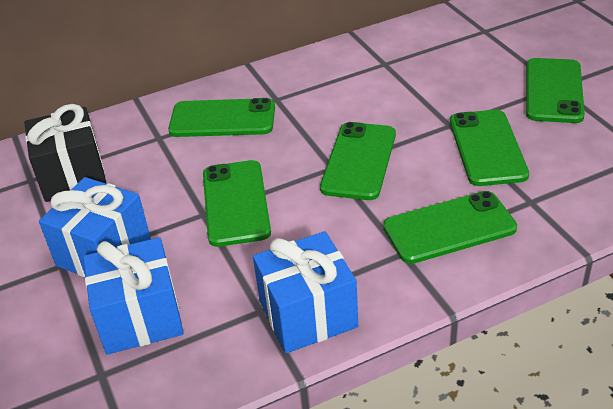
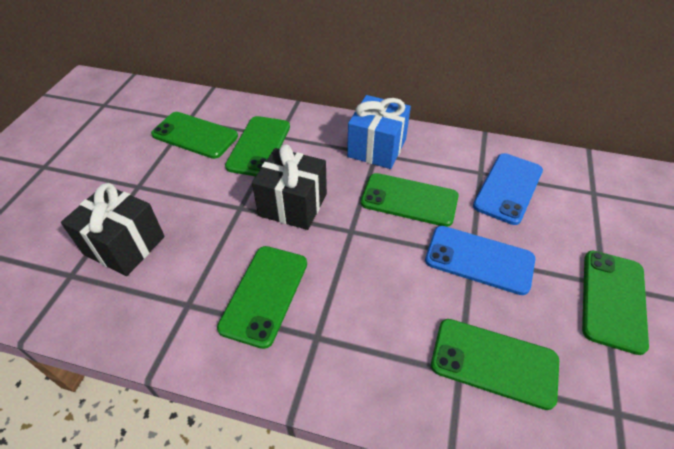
black gift: [24,104,107,202] = 1 -> [61,183,165,276] [252,144,327,230] = 2
blue gift: [39,177,151,278] [83,237,184,355] [253,231,358,353] = 3 -> [347,95,411,169] = 1
blue phone: none = 0 -> [425,226,535,295] [473,153,543,225] = 2

